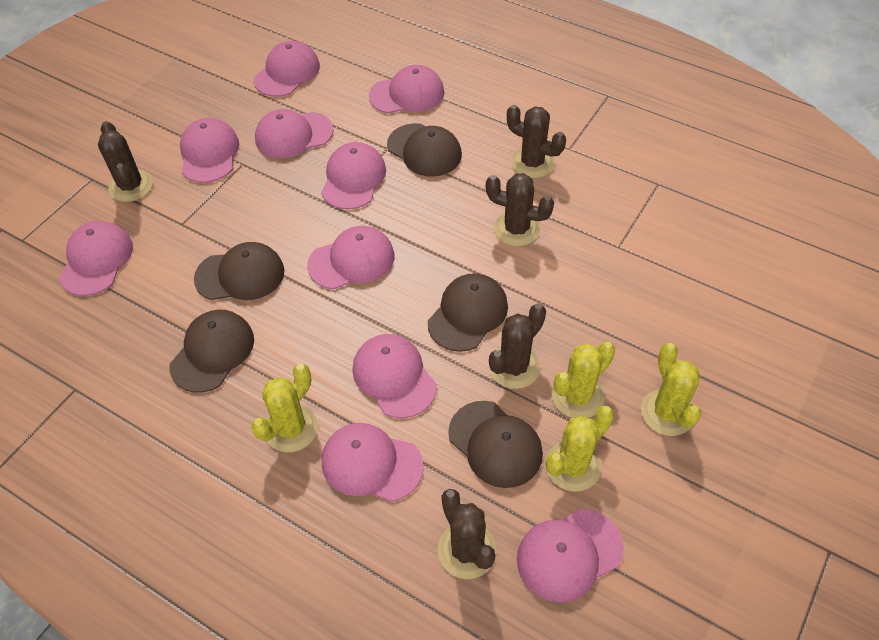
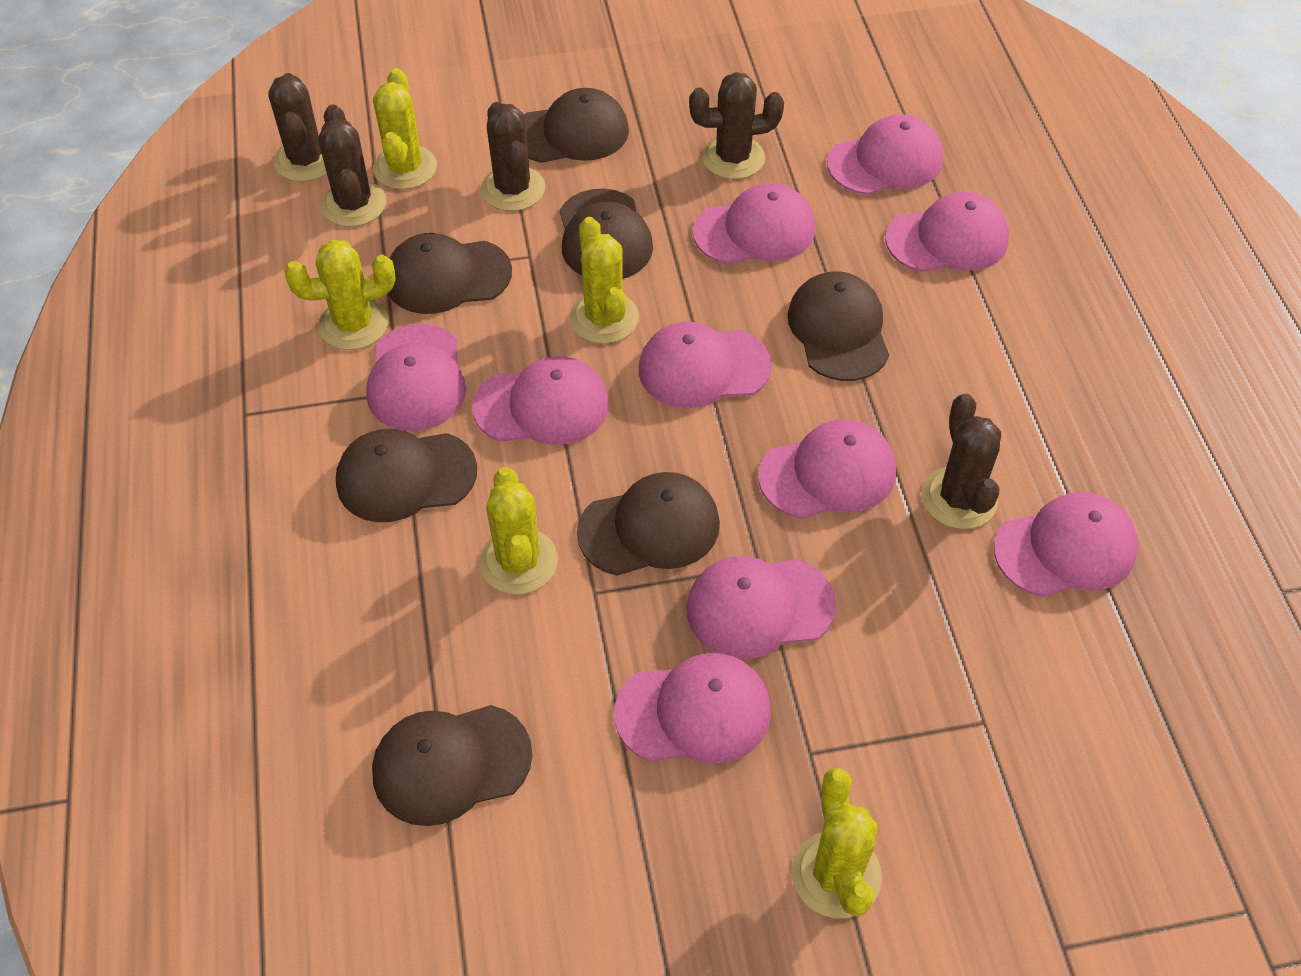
brown cap: [170,310,254,393] [194,242,284,300] [387,123,462,177] [428,273,508,352] [448,401,543,488] = 5 -> [336,429,477,522] [372,705,532,826] [387,233,512,314] [524,88,629,163] [559,188,653,279] [577,472,720,576] [787,271,889,381] = 7
yellow cactus: [251,364,318,453] [545,406,614,492] [552,342,615,418] [641,343,701,436] = 4 -> [284,240,396,350] [373,68,437,190] [480,467,558,594] [569,217,639,344] [792,768,882,918] = 5

